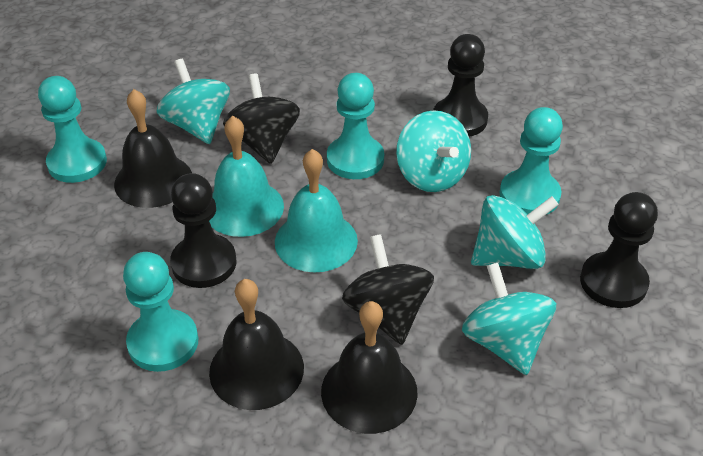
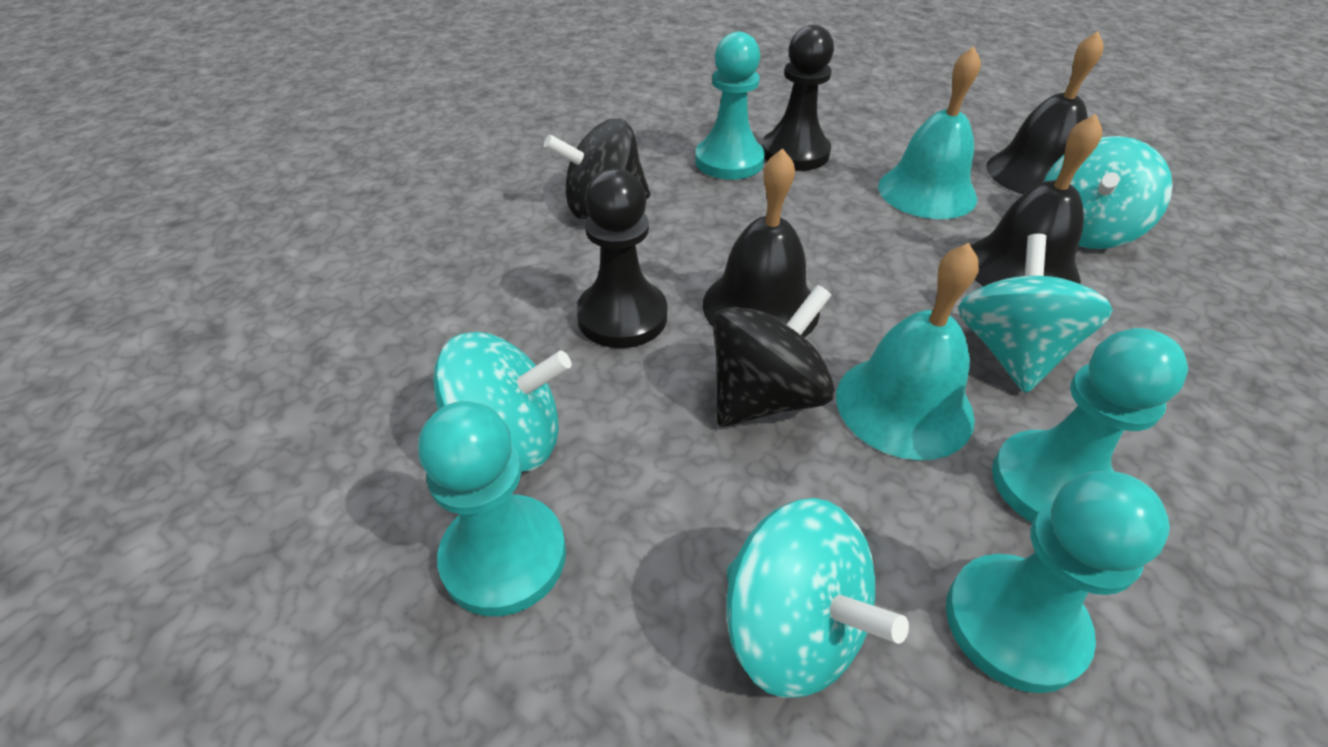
black pawn: [170,173,236,288] [433,34,488,137] [580,192,658,308] = 3 -> [576,168,667,348] [762,25,834,171] = 2

